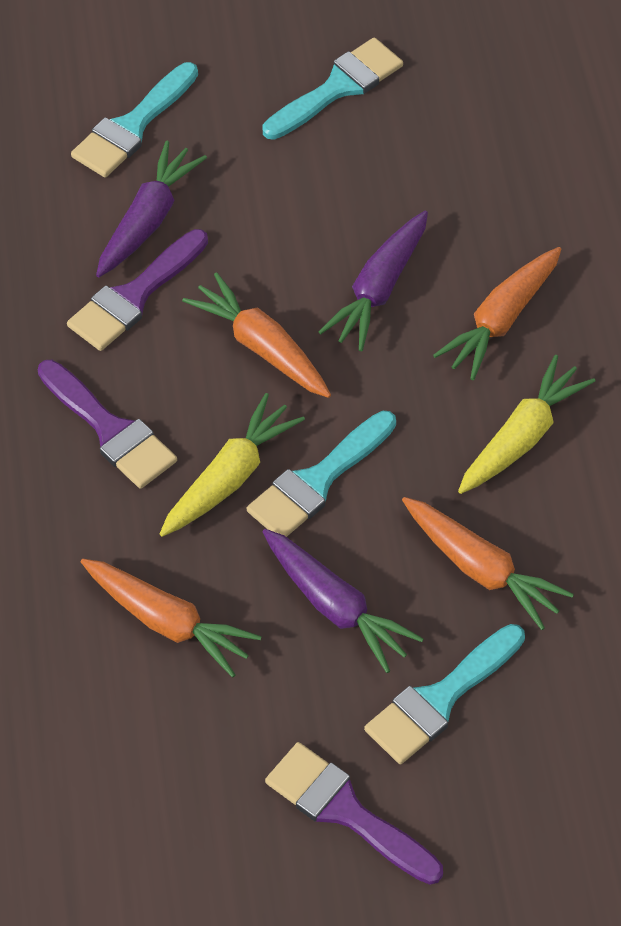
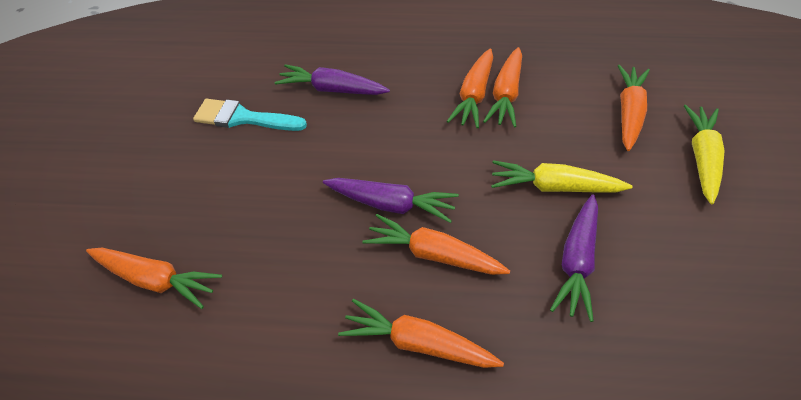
orange carrot: [81,559,262,677] [182,272,331,398] [402,497,574,630] [433,247,561,380] = 4 -> [86,247,222,309] [338,299,504,368] [362,214,510,275] [447,49,493,128] [483,47,522,128] [618,65,650,151] = 6
purple brush: [38,360,177,489] [67,229,208,351] [265,742,443,885] = 3 -> none = 0
turquoise brush: [71,62,198,178] [247,411,396,537] [262,37,403,140] [364,624,525,764] = 4 -> [193,99,307,131] = 1

